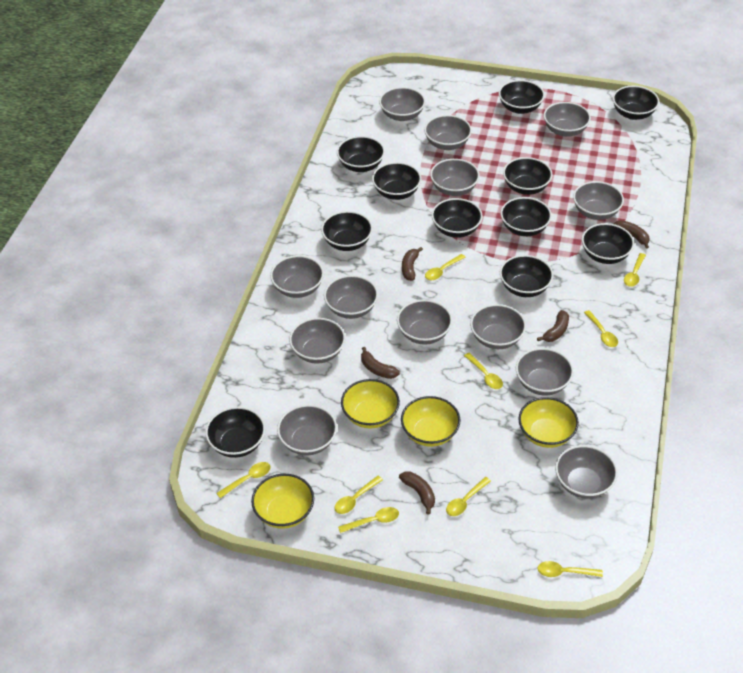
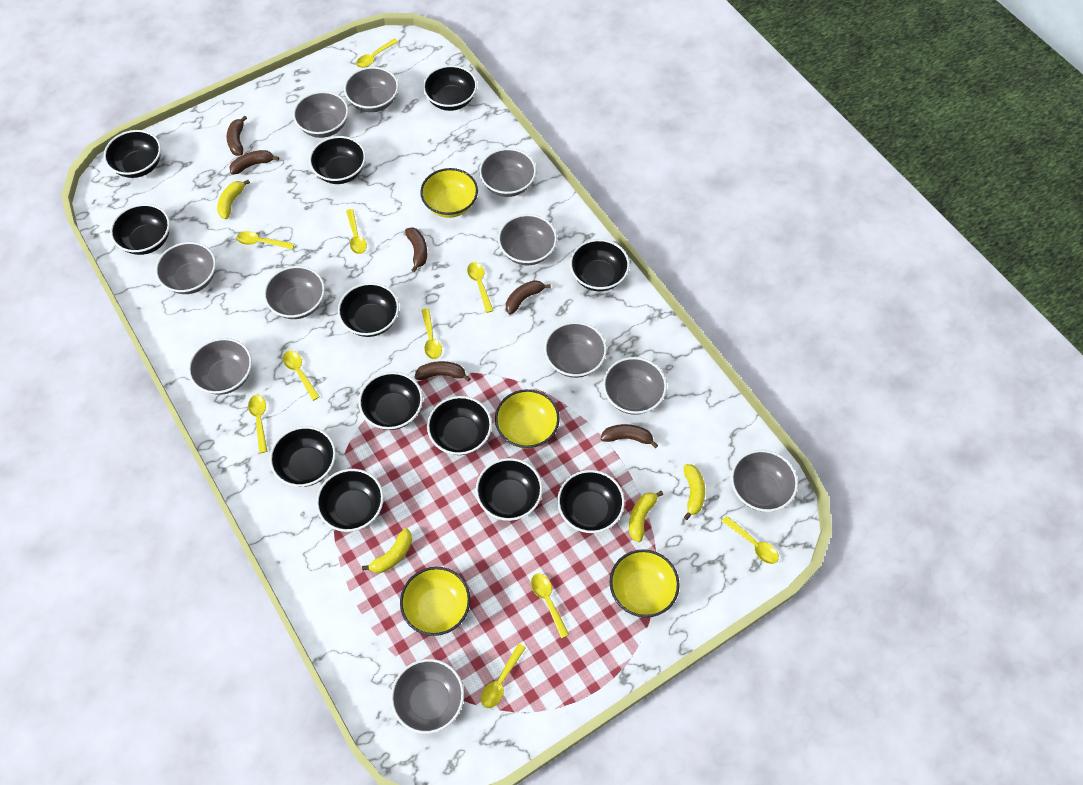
black bowl: [205,407,265,458] [321,211,373,251] [337,136,385,172] [372,162,421,200] [431,198,483,238] [499,80,545,114] [500,197,552,236] [500,255,553,297] [503,157,552,195] [582,223,634,264] [613,86,659,120] = 11 -> [104,130,161,178] [110,204,170,255] [269,426,336,487] [309,136,366,184] [316,469,384,532] [338,283,399,337] [359,372,423,430] [423,65,477,111] [427,396,492,455] [476,458,543,521] [557,470,625,533] [570,239,630,291] = 12
brown banana: [361,347,400,379] [399,472,435,515] [402,247,423,281] [537,310,569,342] [613,220,650,249] = 5 -> [226,115,247,156] [229,150,279,174] [405,227,427,272] [415,361,471,381] [506,280,551,315] [601,424,658,448] = 6
grey bowl: [270,255,324,298] [277,405,337,456] [289,318,345,364] [324,275,378,319] [379,87,425,121] [397,300,452,345] [424,115,472,150] [430,159,480,196] [470,304,526,349] [516,348,574,396] [544,102,591,137] [555,445,618,499] [573,181,624,220] = 13 -> [155,242,216,294] [188,338,252,395] [264,266,325,319] [293,91,348,138] [344,67,399,112] [391,659,464,734] [479,148,536,197] [498,214,557,265] [544,322,607,378] [603,357,667,415] [731,450,798,512] = 11
yellow banana: none = 0 -> [217,180,250,219] [362,528,412,573] [629,491,663,542] [684,464,705,520] = 4
yellow spoon: [216,462,271,498] [334,476,383,514] [338,507,399,533] [425,254,465,280] [446,477,491,516] [464,353,503,389] [537,561,603,577] [584,310,618,347] [624,253,646,287] = 9 -> [237,231,294,250] [248,395,267,453] [283,351,320,401] [346,209,367,254] [356,38,398,68] [422,308,442,359] [467,262,494,313] [481,643,526,708] [531,573,569,638] [722,516,779,564] = 10

